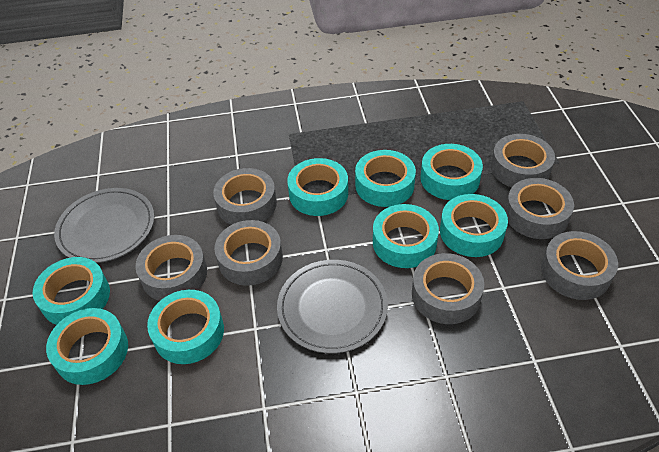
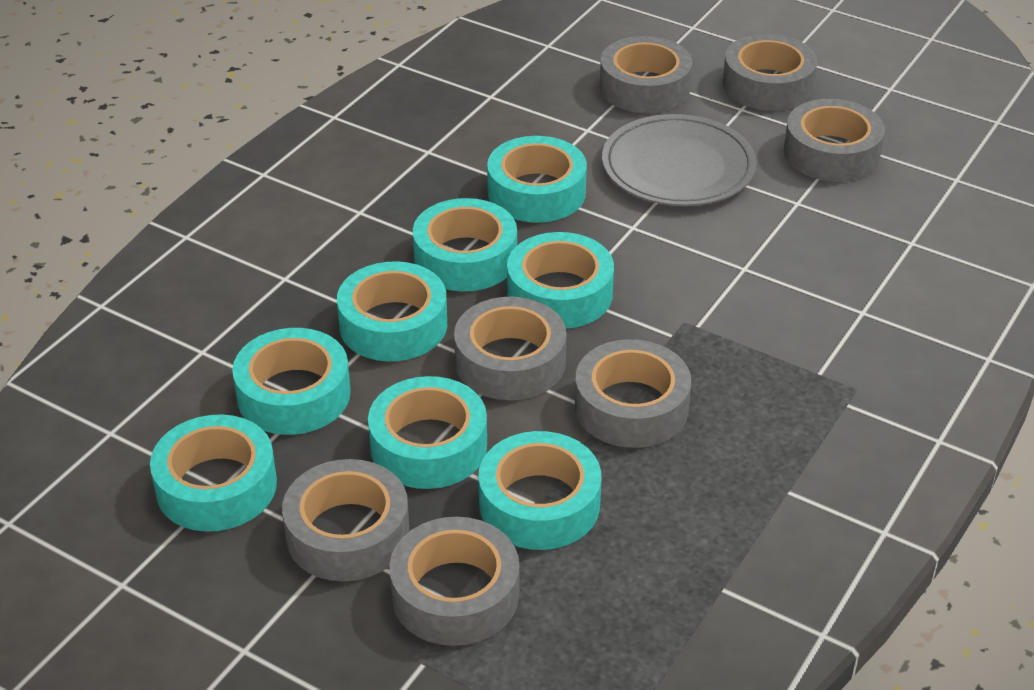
grey plate: [54,188,154,263] [277,260,388,354] = 2 -> [602,114,757,206] = 1

